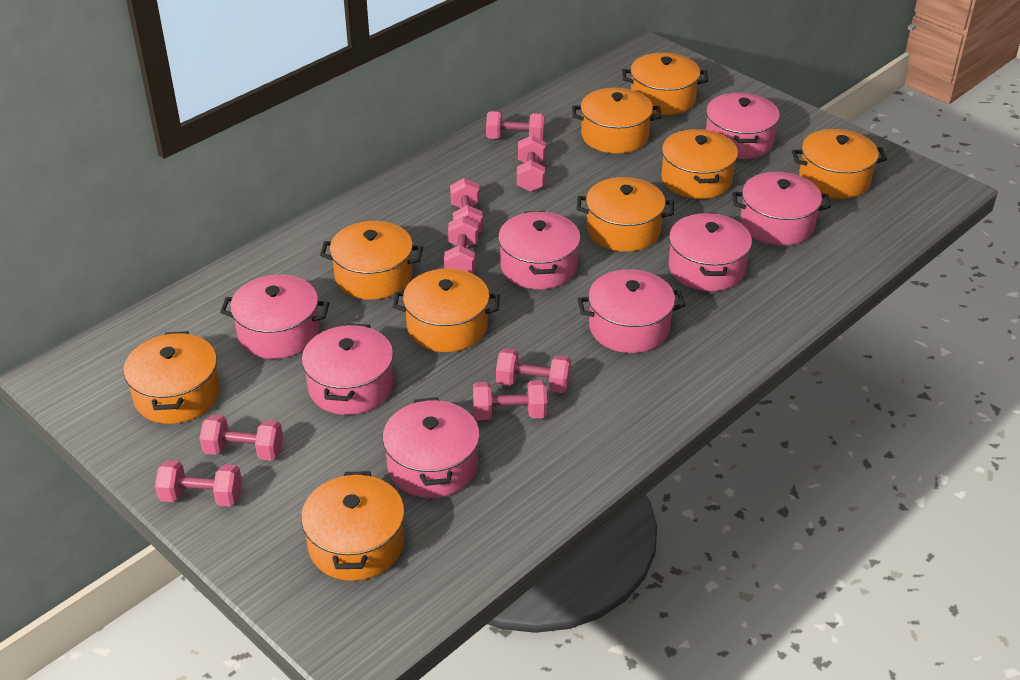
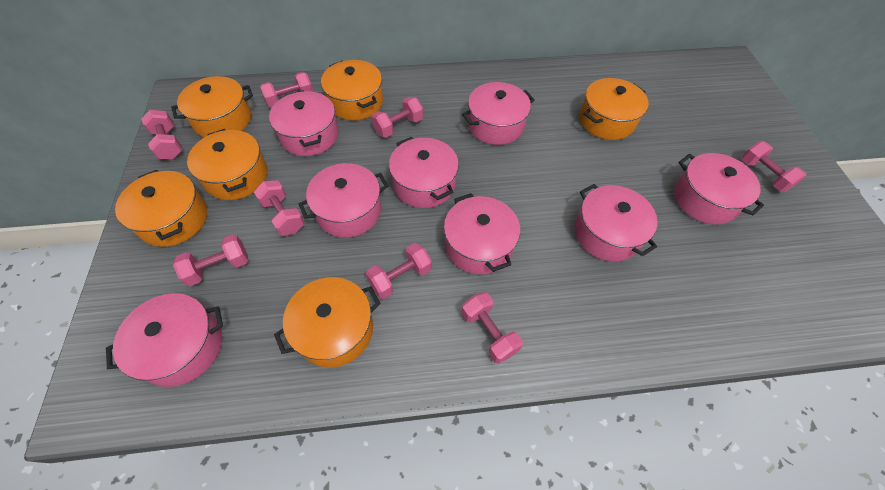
orange pot: [124,331,220,424] [301,472,405,581] [320,221,423,300] [393,268,500,352] [572,87,661,153] [577,177,674,252] [622,53,708,115] [661,129,738,199] [792,129,887,199] = 9 -> [115,170,207,247] [171,76,253,137] [187,129,268,200] [274,277,381,368] [321,60,383,120] [580,78,648,140] = 6

